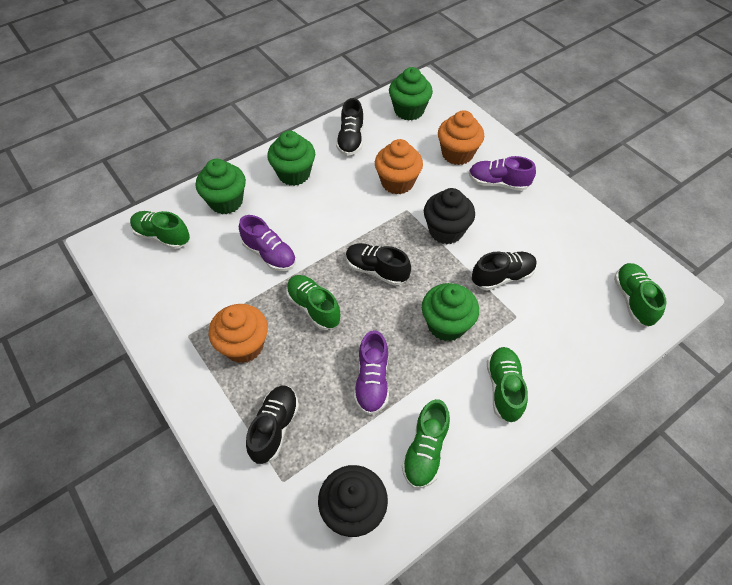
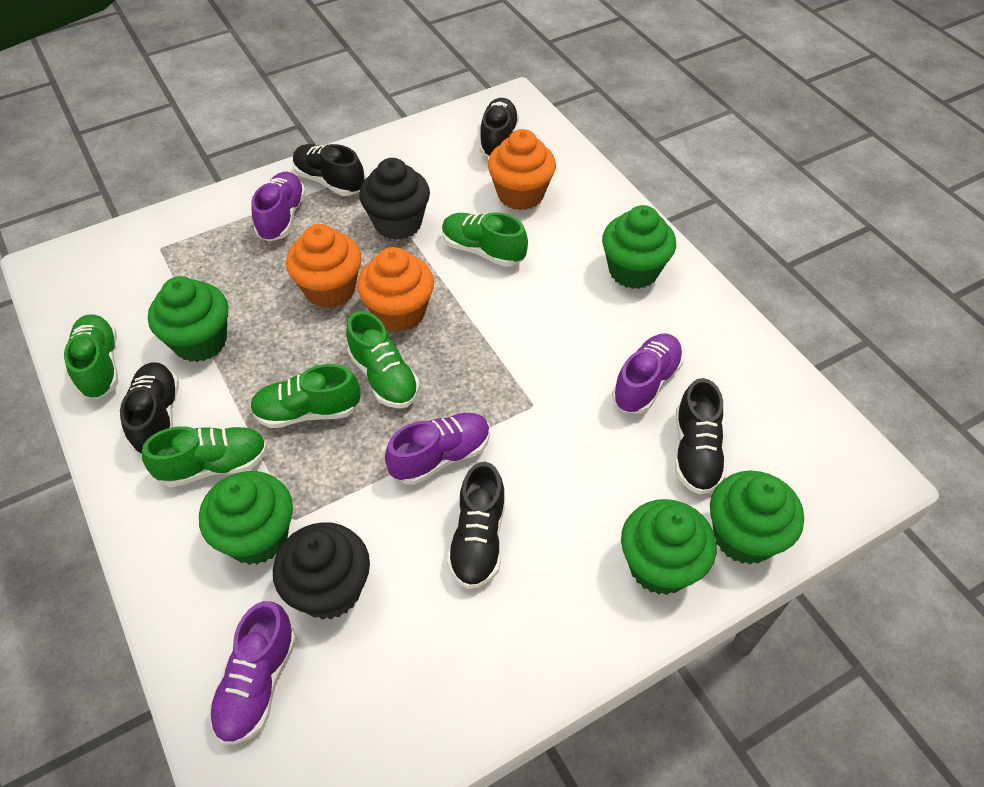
black shoe: [246,386,299,464] [336,98,364,156] [346,243,411,286] [472,252,537,291] = 4 -> [120,362,179,454] [292,144,364,196] [447,462,505,589] [480,98,519,157] [675,378,726,495] = 5
green cupcake: [196,159,246,214] [267,131,315,186] [389,67,433,121] [422,283,479,341] = 4 -> [148,276,228,362] [199,471,293,565] [602,205,676,289] [621,499,716,595] [710,471,804,564] = 5
purple shoe: [239,215,296,271] [354,330,389,415] [469,156,536,191] = 3 -> [209,601,297,745] [251,172,306,242] [385,413,490,485] [612,333,684,414] = 4

